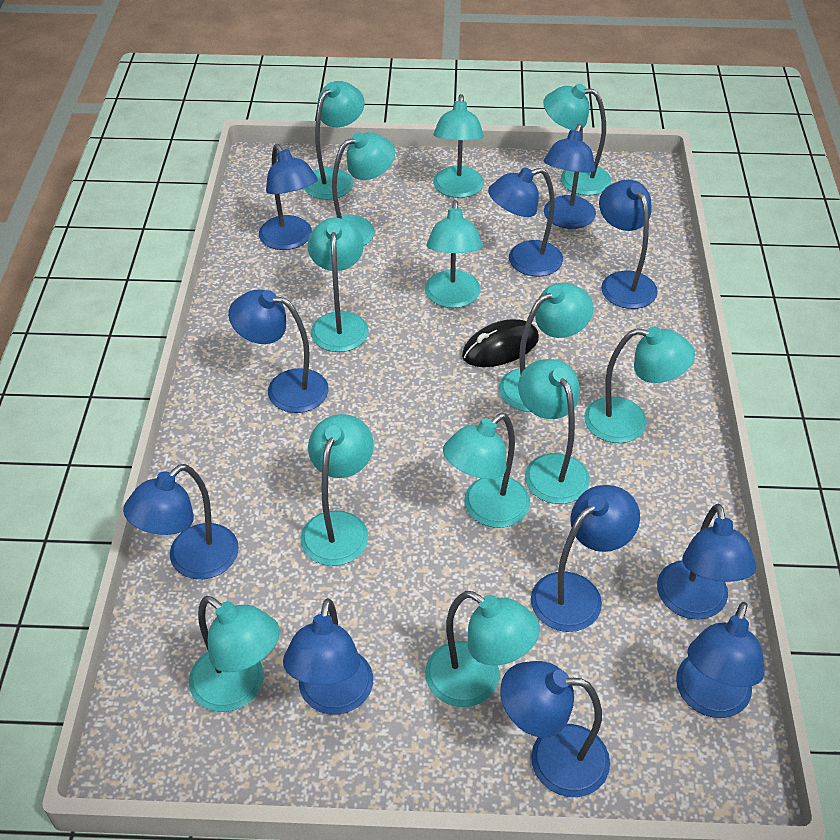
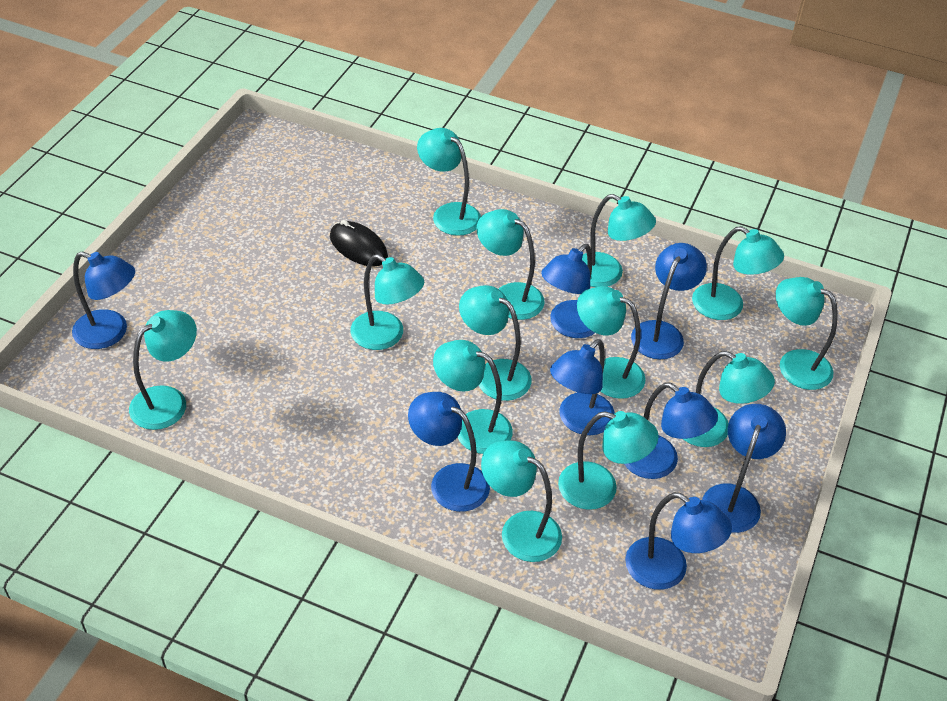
blue lamp: [123,464,239,579] [228,289,329,413] [259,144,318,250] [283,598,373,715] [488,167,563,277] [500,661,610,797] [531,485,640,632] [544,124,596,229] [599,180,658,309] [657,504,757,620] [676,602,765,718] = 11 -> [72,251,135,349] [408,392,490,512] [541,244,595,338] [550,339,615,435] [624,382,718,479] [625,492,732,590] [631,243,707,359] [702,404,786,533] = 8

